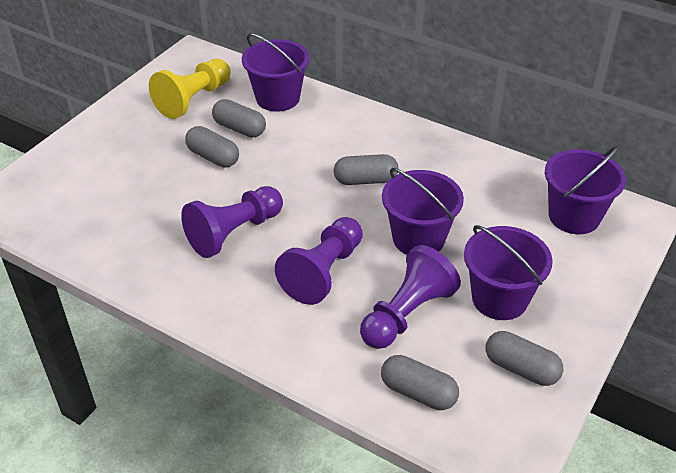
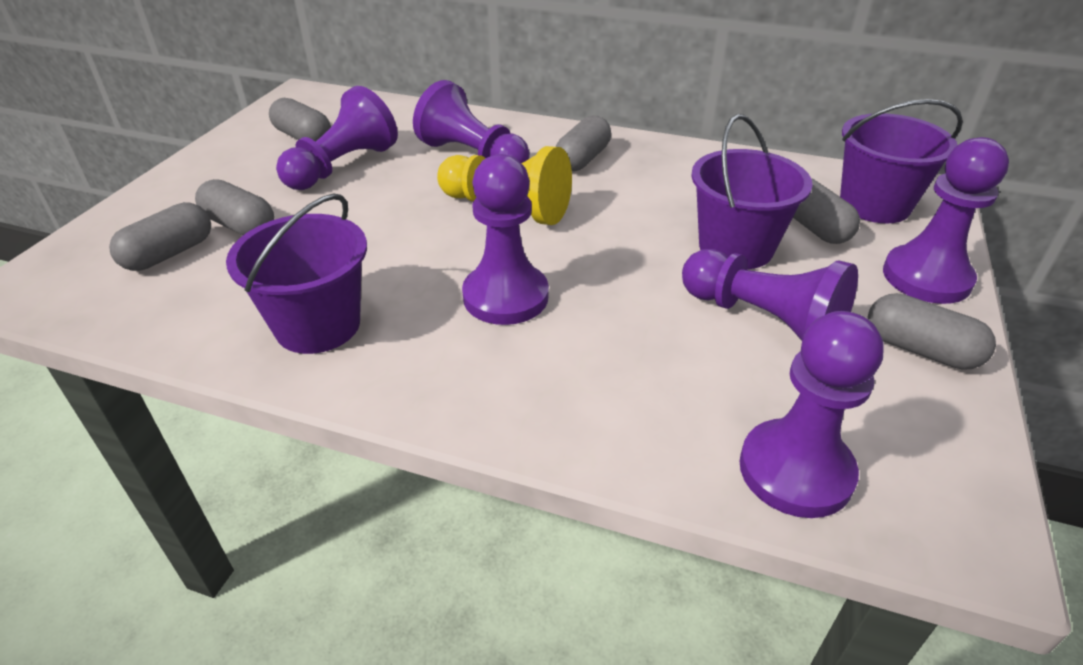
grey capsule: [185,126,239,167] [212,99,266,137] [334,154,398,185] [381,355,459,410] [486,331,564,386] = 5 -> [109,202,211,271] [195,179,274,235] [269,98,331,142] [556,115,611,171] [793,178,860,244] [868,293,996,370] = 6
purple bucket: [242,33,310,112] [382,168,464,255] [464,225,553,320] [545,146,626,234] = 4 -> [226,193,367,354] [691,114,813,269] [840,99,963,223] = 3
purple pawn: [181,186,283,258] [275,217,363,305] [360,245,461,349] = 3 -> [276,86,398,190] [413,80,530,163] [462,154,549,325] [682,249,858,340] [739,311,884,518] [883,137,1009,304] = 6

